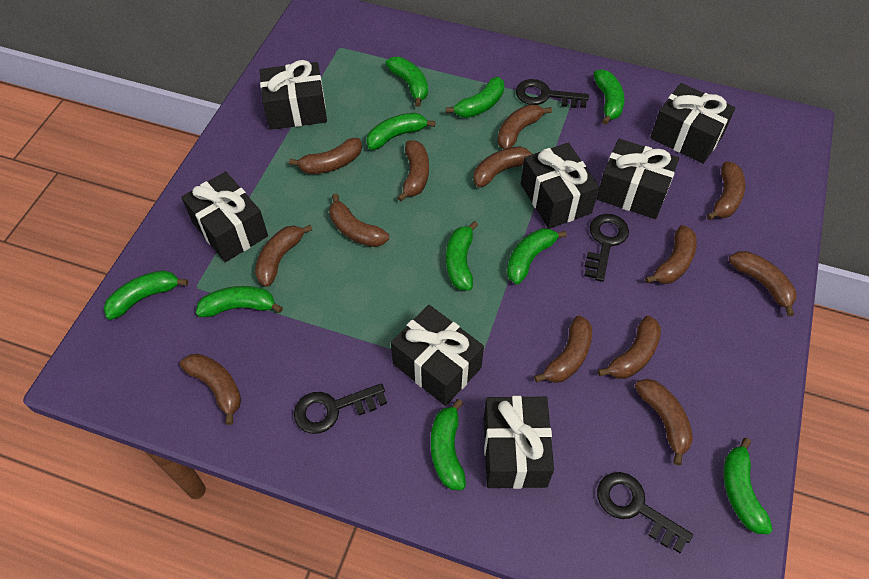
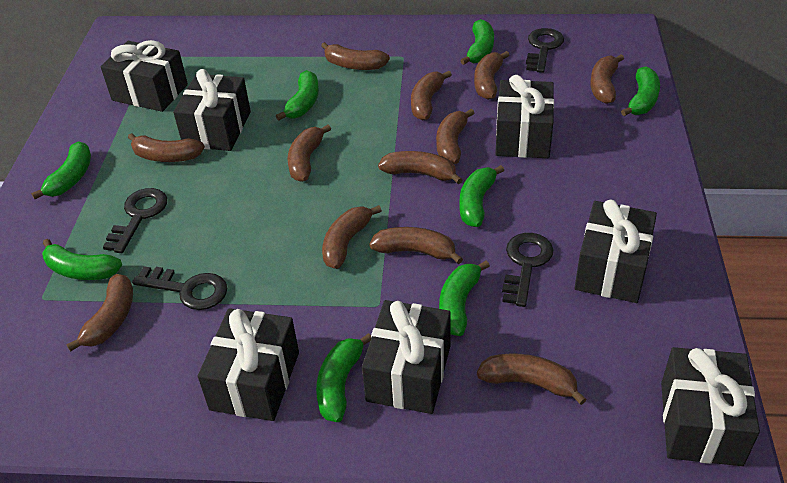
brown banana: [180,354,241,425] [255,225,312,287] [289,138,362,174] [329,194,389,247] [397,140,429,201] [473,146,532,187] [497,104,552,149] [534,316,592,383] [598,316,661,379] [635,379,693,465] [645,225,697,284] [707,161,745,220] [729,251,796,316] = 13 -> [66,274,133,352] [128,133,205,162] [288,124,331,182] [321,42,390,70] [322,205,382,269] [369,227,463,264] [378,151,462,184] [411,71,452,120] [436,109,474,164] [474,51,509,100] [477,353,587,405] [590,55,624,104] = 12
green banana: [104,270,188,320] [196,286,283,317] [366,113,435,150] [386,57,428,107] [431,399,466,490] [446,77,504,118] [446,221,478,291] [507,228,567,284] [594,69,624,125] [723,438,773,534] = 10 -> [31,141,91,199] [42,239,122,280] [276,70,319,121] [316,333,371,422] [439,260,490,336] [459,165,504,227] [460,19,494,65] [621,66,660,116] = 8

